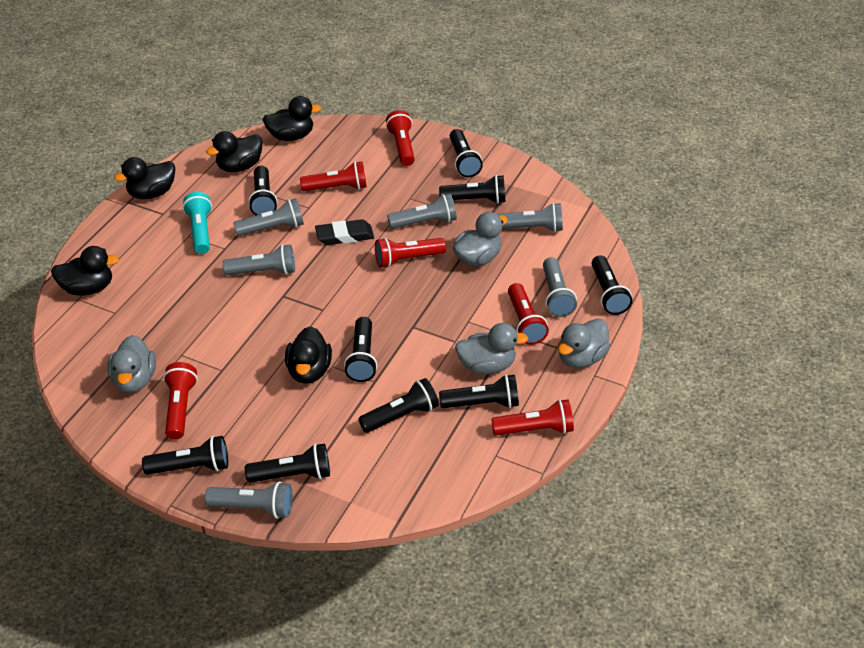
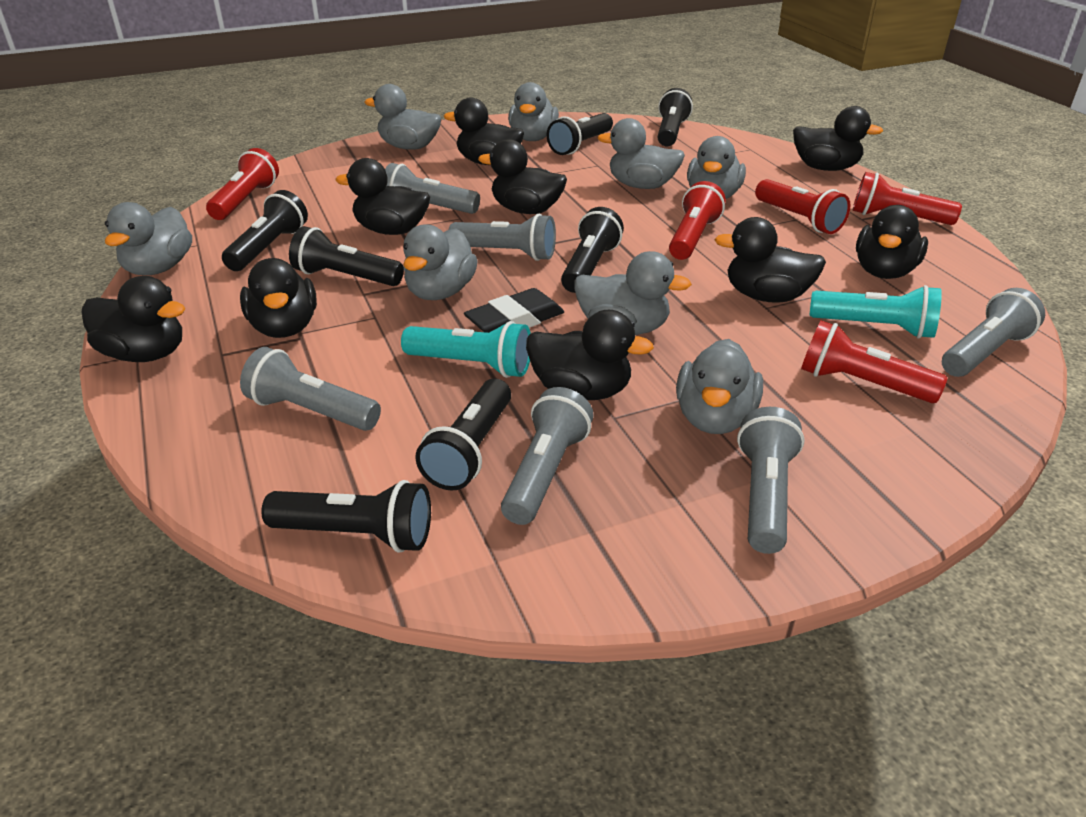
black duck: [51,246,119,295] [114,157,175,199] [206,131,263,172] [262,96,321,141] [285,326,332,384] = 5 -> [81,276,185,362] [240,258,317,338] [335,158,430,235] [444,97,524,165] [478,139,567,214] [526,310,654,400] [714,217,826,303] [793,106,883,171] [856,205,928,279] = 9
black flashlight: [142,436,228,475] [245,443,330,483] [248,166,278,215] [344,317,377,382] [358,378,439,433] [439,175,505,204] [439,374,519,408] [450,129,483,177] [592,255,632,315] = 9 -> [222,190,308,271] [261,480,431,553] [289,226,404,286] [415,379,511,490] [547,113,613,155] [561,207,624,293] [658,88,693,146] = 7
grey duck: [107,335,156,393] [453,212,508,266] [455,323,528,374] [558,319,610,368] = 4 -> [105,202,192,275] [364,84,441,150] [403,224,478,300] [508,82,559,141] [574,251,692,335] [597,118,685,189] [676,339,763,434] [687,136,746,199] = 8
red flashlight: [163,362,198,440] [300,161,367,191] [375,238,446,268] [386,110,415,166] [491,399,574,435] [508,283,549,345] = 6 -> [206,148,279,220] [669,181,726,260] [755,179,850,234] [801,320,947,403] [853,172,962,225] = 5
turquoise flashlight: [183,192,212,254] = 1 -> [401,321,531,378] [810,285,942,339] = 2

